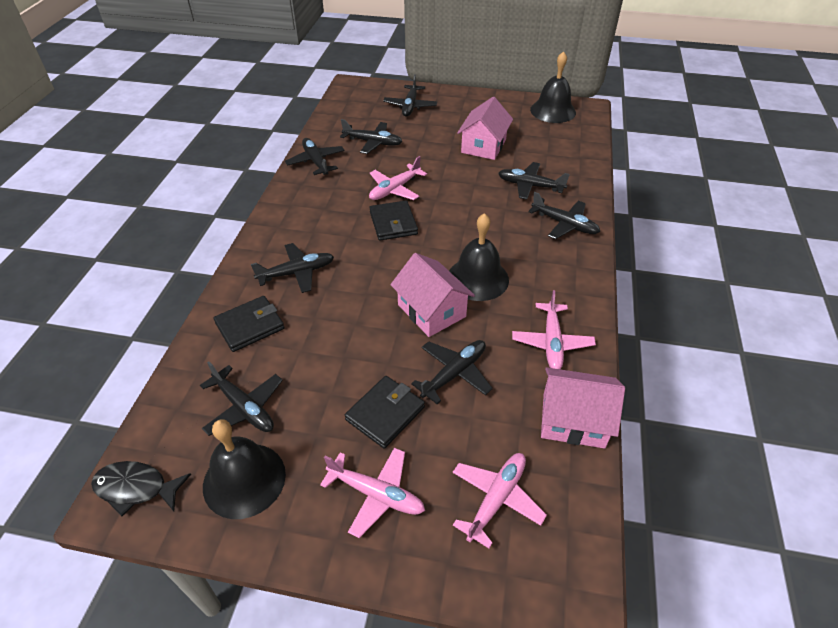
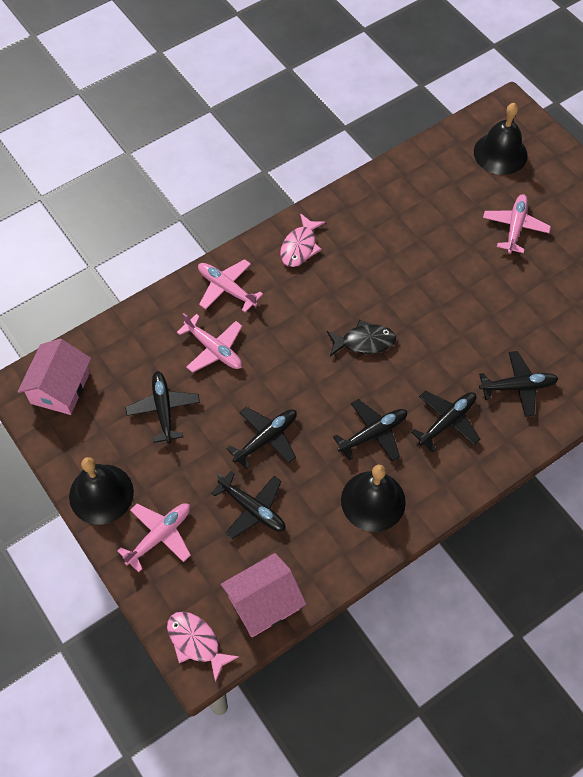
black plane: [200,362,283,436] [251,243,334,293] [285,138,345,175] [340,119,403,154] [383,74,437,117] [411,340,493,404] [498,162,570,200] [528,192,600,239] = 8 -> [125,371,200,444] [211,471,286,539] [226,407,297,469] [333,399,407,462] [411,391,480,452] [479,351,559,417] = 6
black wallet: [214,296,284,352] [345,376,425,449] [369,201,418,241] = 3 -> none = 0
pink fish: none = 0 -> [167,612,239,683] [280,213,325,267] = 2
pink house: [390,253,475,337] [457,97,513,160] [541,367,625,449] = 3 -> [18,339,91,415] [221,553,306,637] = 2

